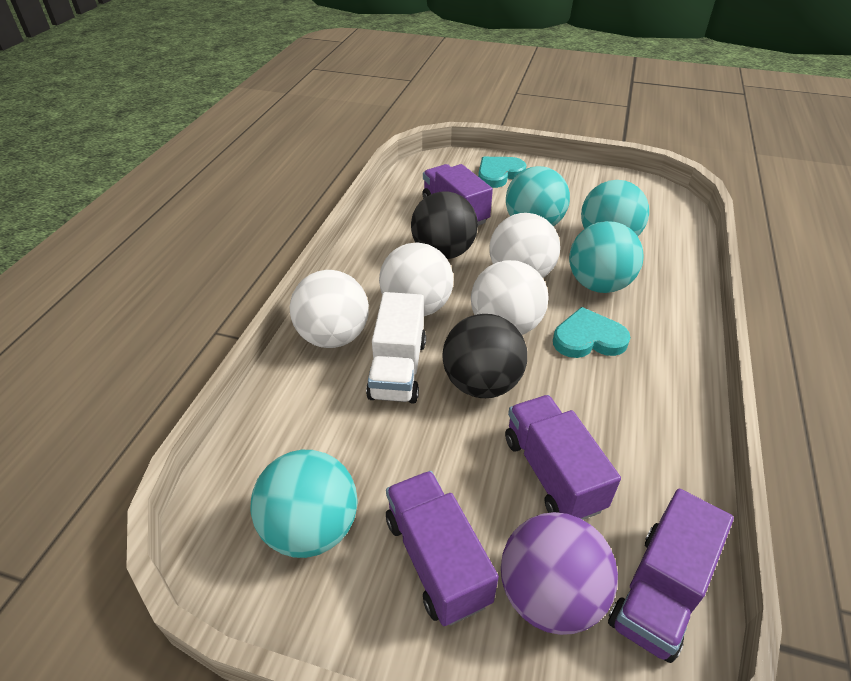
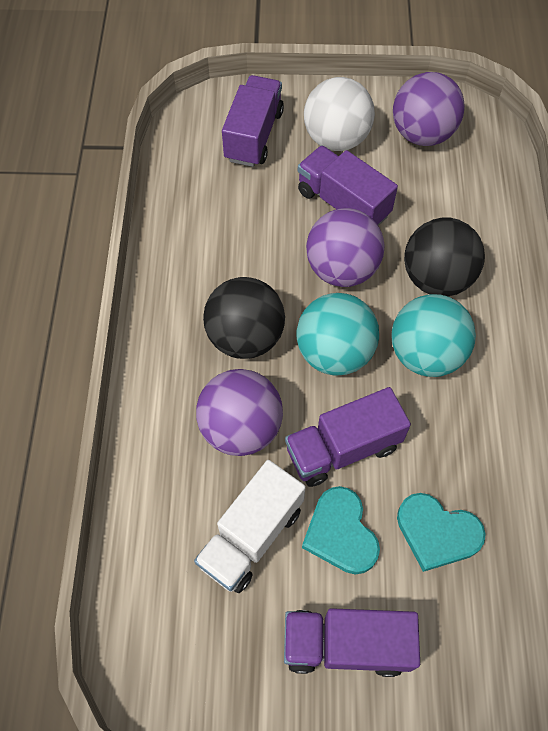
purple ball: [501,512,618,635] = 1 -> [196,369,283,456] [306,208,384,287] [393,72,465,146] = 3
turquoise ball: [250,450,357,558] [506,166,570,226] [569,221,643,293] [581,180,649,236] = 4 -> [297,293,379,376] [391,294,476,377] = 2
white ball: [290,270,369,348] [379,243,453,316] [471,260,548,335] [490,213,560,278] = 4 -> [304,77,375,151] = 1

